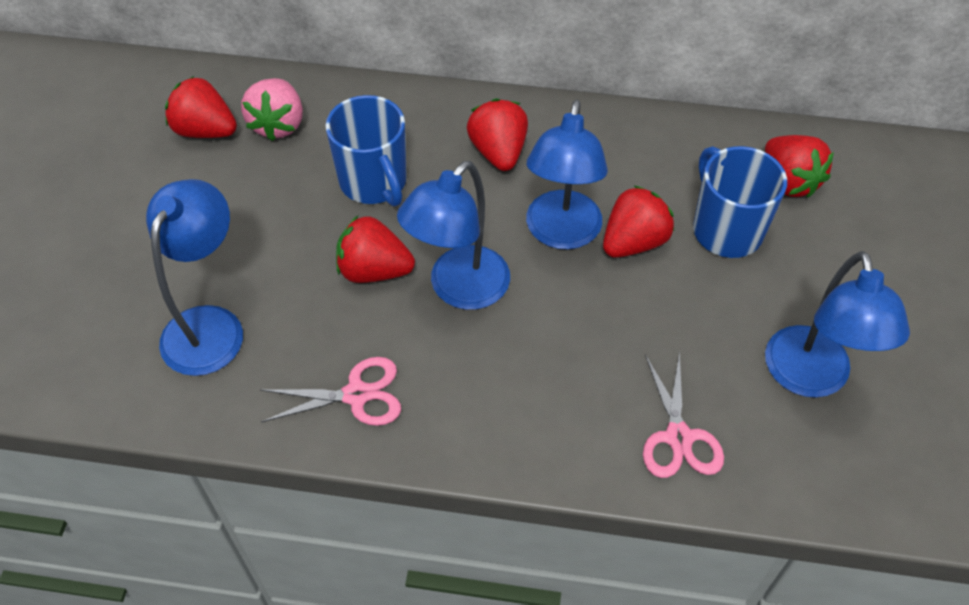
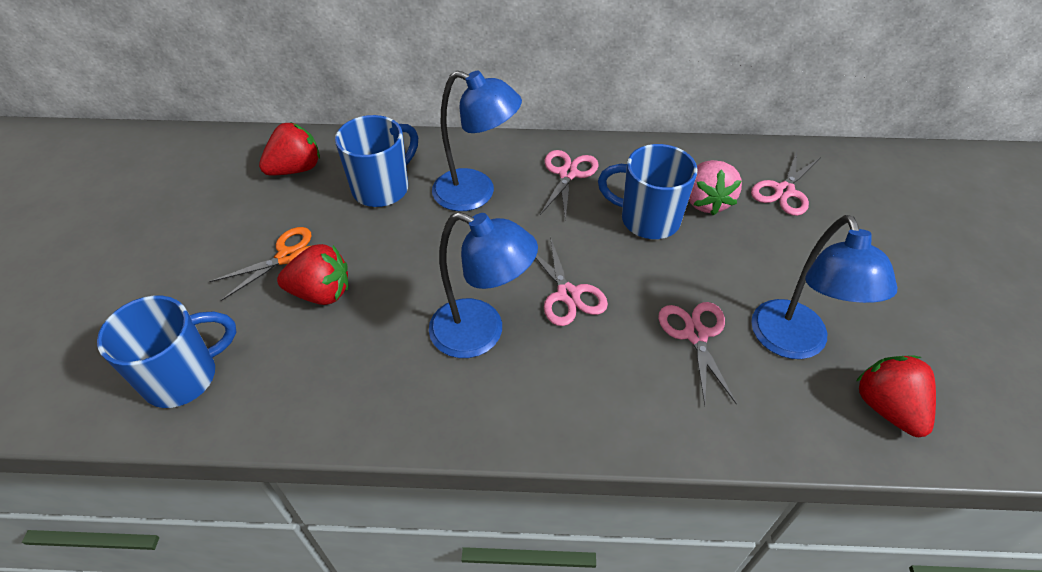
blue lamp: [146,179,243,376] [397,161,510,310] [526,100,608,250] [765,251,910,398] = 4 -> [429,212,538,358] [432,70,522,211] [751,215,897,359] = 3
blue mug: [326,95,407,207] [693,146,787,258] = 2 -> [97,296,237,408] [335,115,418,207] [598,144,698,239] = 3
orange scissors: none = 0 -> [209,227,312,301] = 1
pink scissors: [261,357,401,426] [643,352,724,478] = 2 -> [535,236,608,326] [540,150,599,221] [658,302,737,405] [751,151,821,216] = 4
red strawberry: [165,76,237,138] [336,216,415,283] [467,98,528,171] [603,185,674,258] [765,135,834,198] = 5 -> [259,122,320,175] [277,244,349,305] [857,355,936,437] = 3

